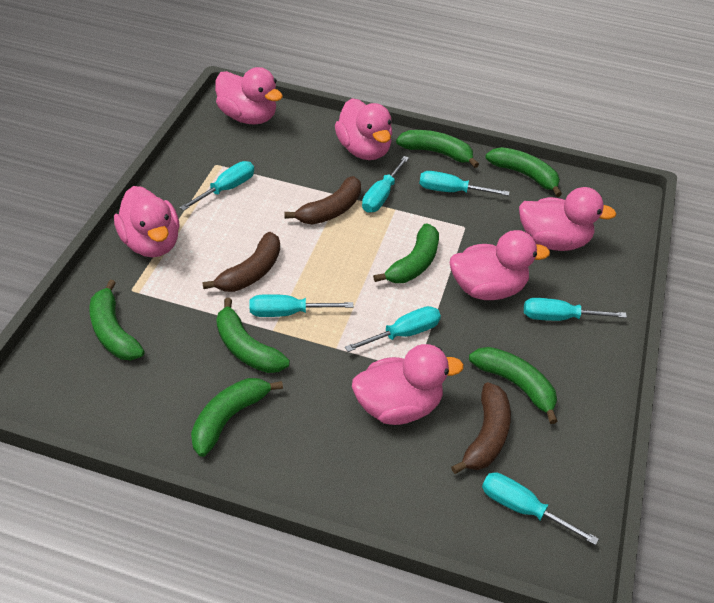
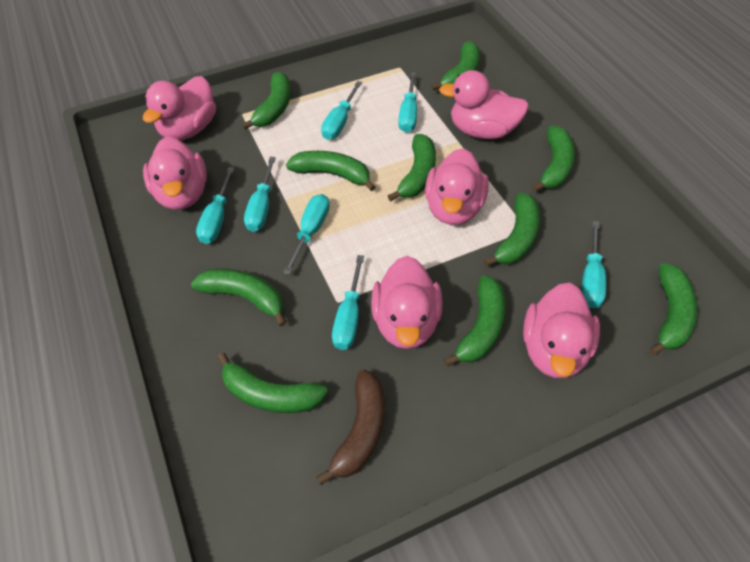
brown banana: [202,232,280,292] [284,176,361,224] [451,382,511,474] = 3 -> [316,370,385,485] = 1
green banana: [89,280,145,360] [191,378,283,457] [216,298,290,373] [373,223,439,283] [396,130,479,168] [469,347,557,424] [486,147,562,197] = 7 -> [191,269,287,327] [217,353,328,413] [241,72,291,130] [286,151,376,191] [388,134,436,201] [431,41,480,90] [443,276,506,367] [483,193,540,267] [532,126,575,192] [649,263,698,356] = 10

